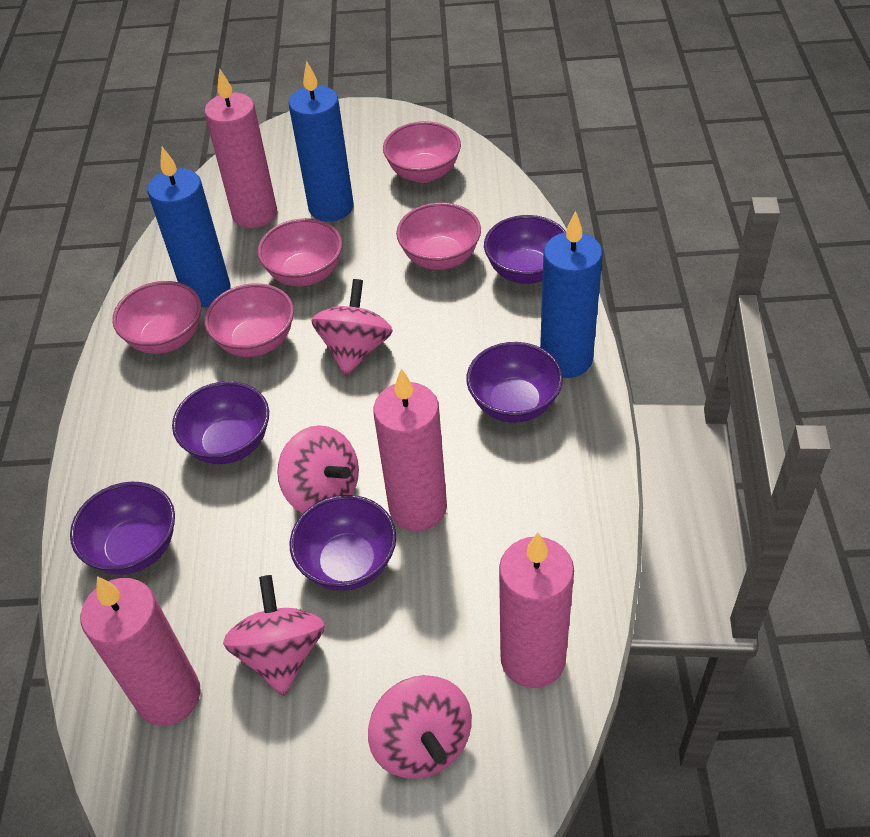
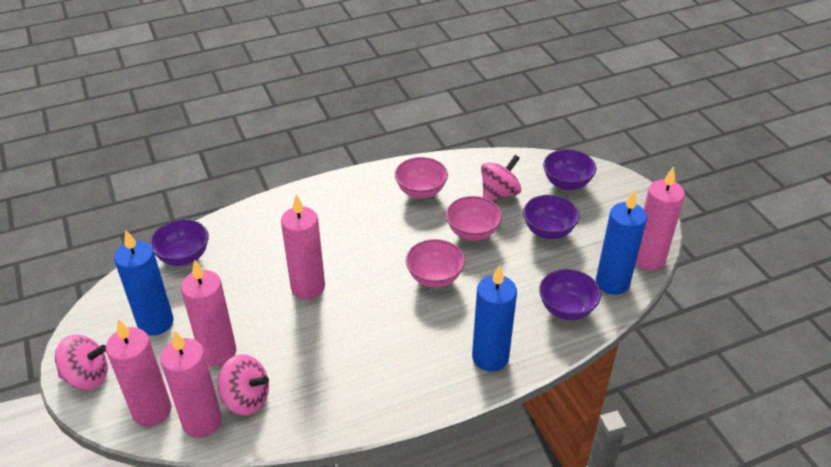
pink bowl: [112,281,201,354] [205,283,294,357] [257,218,342,286] [383,121,461,183] [396,203,481,270] = 5 -> [395,157,448,199] [406,239,465,288] [446,196,502,241] = 3
pink candle: [81,576,201,726] [204,69,277,228] [373,368,447,531] [499,533,574,688] = 4 -> [106,319,172,426] [160,330,222,438] [181,260,236,366] [281,195,325,299] [636,167,685,271] = 5
pink spinning top: [223,575,325,696] [277,425,359,513] [311,279,393,376] [368,675,472,779] = 4 -> [55,335,108,390] [218,354,269,416] [481,155,522,201] = 3
purple bowl: [70,482,175,575] [172,381,269,464] [290,495,396,591] [467,342,563,423] [484,215,566,284] = 5 -> [150,219,209,266] [523,195,580,239] [539,269,601,320] [543,149,596,190] = 4

